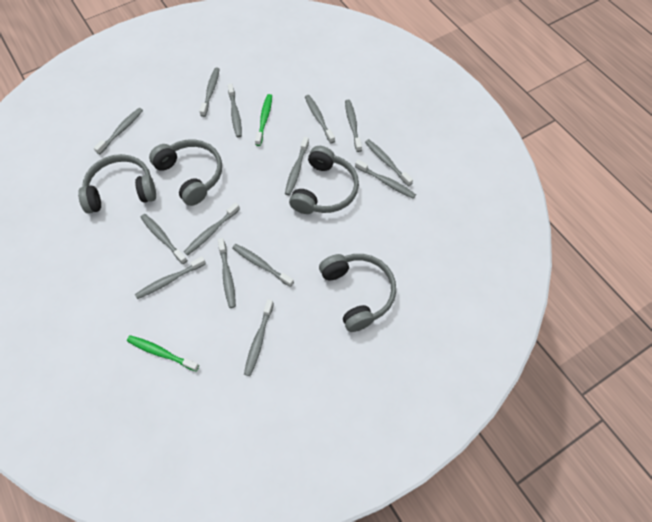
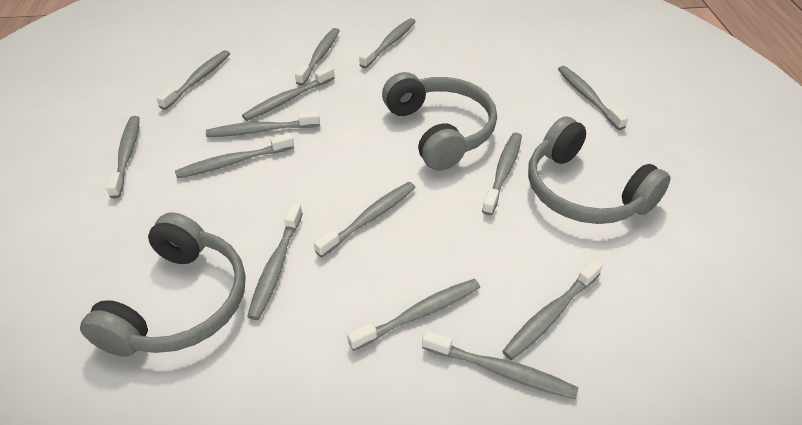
green toothbrush: [127,335,199,371] [255,94,272,146] = 2 -> none = 0
grey headphones: [78,154,156,214] [149,139,222,206] [289,146,359,214] [319,254,396,332] = 4 -> [80,212,246,357] [382,72,497,171] [528,116,671,224] = 3

